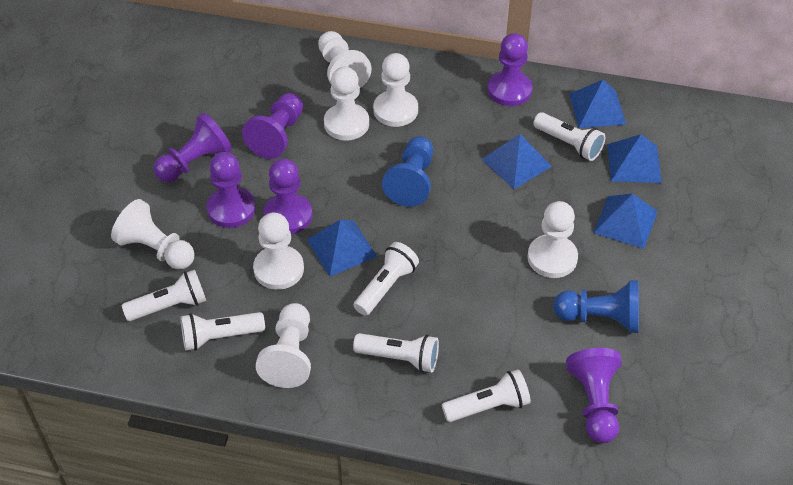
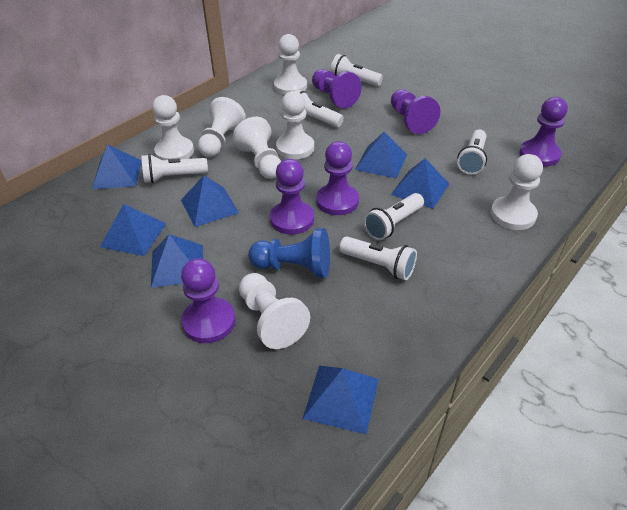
blue pawn: [382,136,433,207] [553,280,639,333] = 2 -> [248,228,330,278] = 1
blue pyramid: [307,220,378,276] [482,134,552,189] [569,80,626,128] [593,193,658,249] [607,134,662,183] = 5 -> [92,144,141,189] [100,204,166,256] [151,234,203,288] [181,176,239,227] [303,366,379,434] [355,132,407,179] [391,158,449,209] = 7

